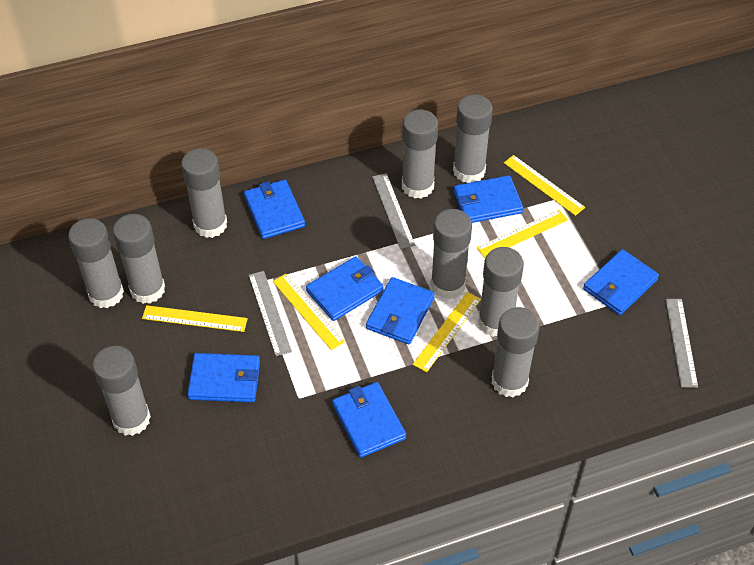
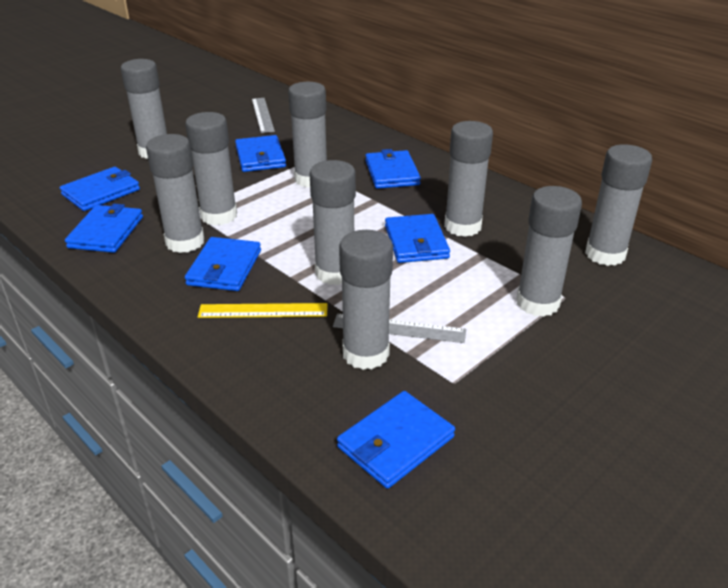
grey ruler: [248,271,292,356] [372,173,415,249] [665,299,698,388] = 3 -> [252,98,275,133] [333,313,466,343] = 2
yellow ruler: [142,305,248,332] [273,274,345,350] [413,292,481,372] [477,210,568,258] [504,155,585,216] = 5 -> [198,303,328,318] = 1

